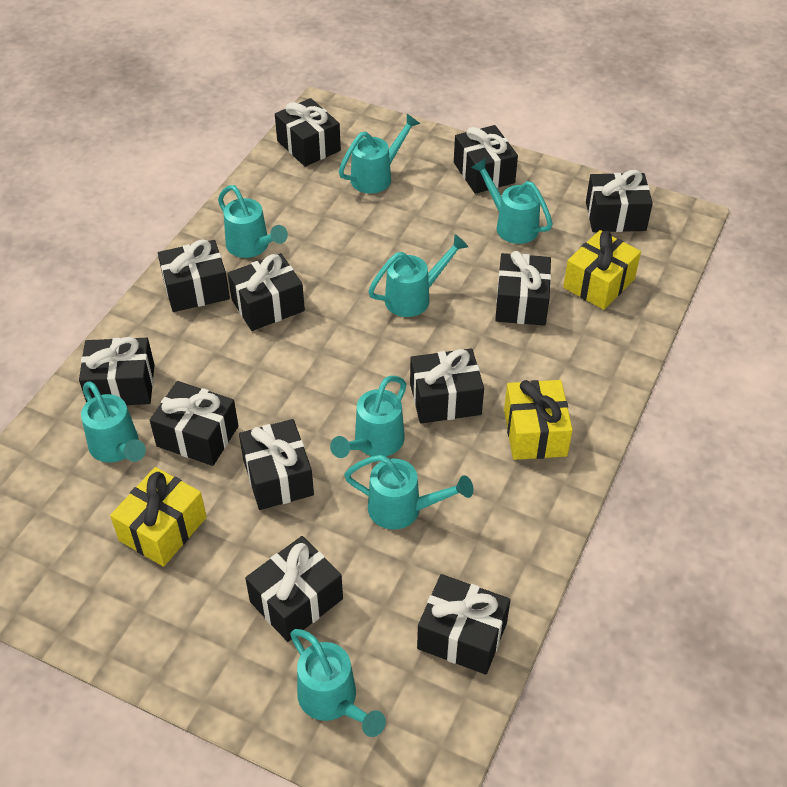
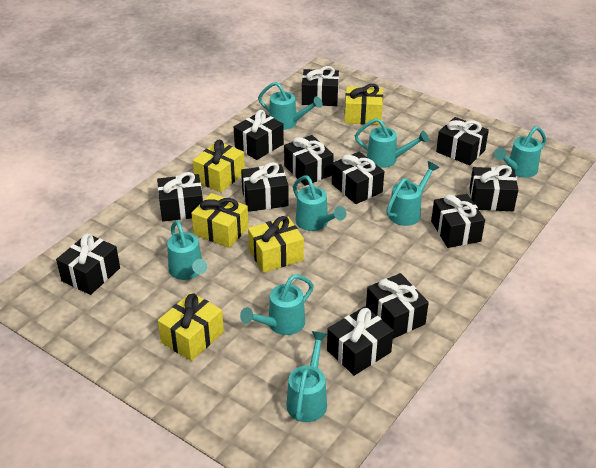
yellow gift: [110,467,206,567] [504,380,573,460] [563,230,641,310] = 3 -> [158,292,224,361] [191,193,249,248] [193,140,245,193] [248,216,304,273] [345,84,383,125] = 5

